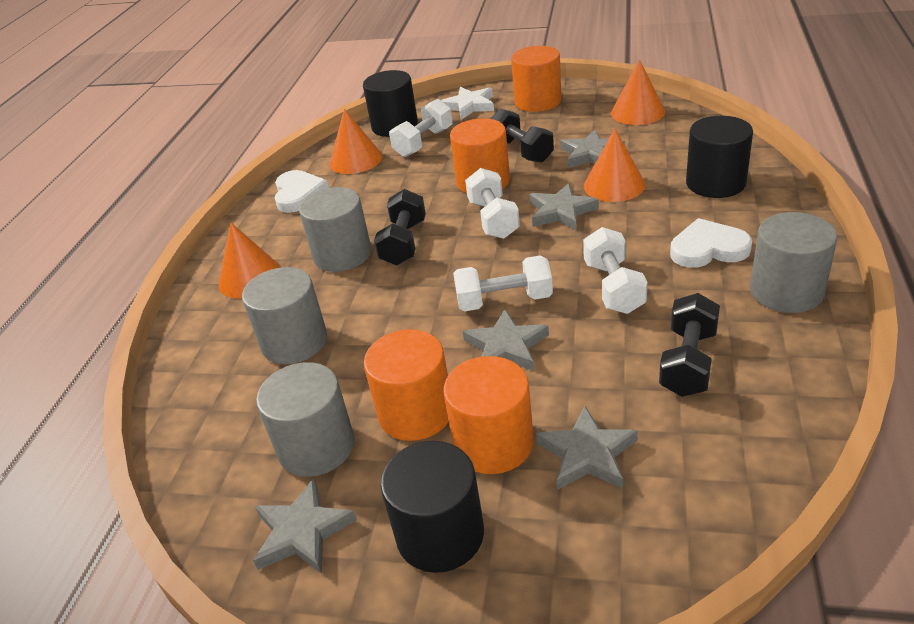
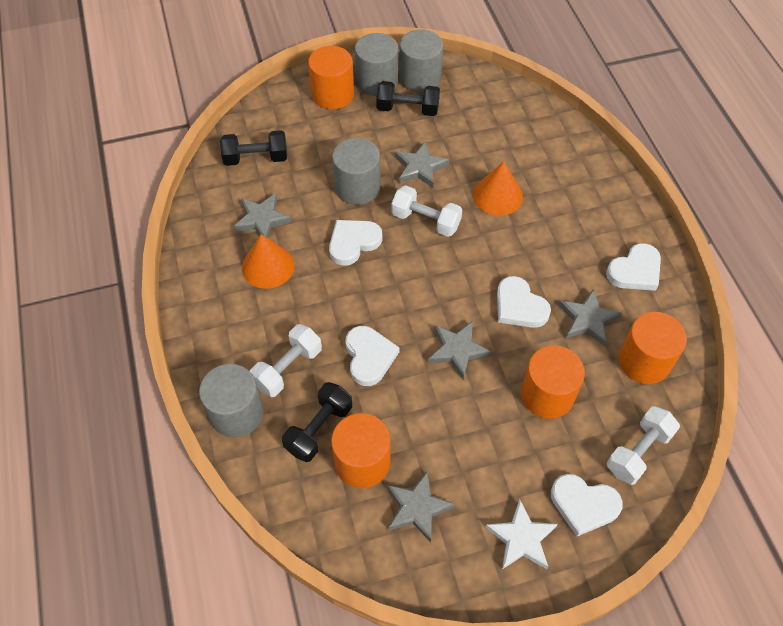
black cylinder: [363,70,418,137] [381,441,484,573] [686,116,753,198] = 3 -> none = 0
orange cone: [218,223,281,299] [330,109,382,174] [584,129,646,202] [611,60,665,125] = 4 -> [242,234,294,289] [473,161,523,216] = 2
white dumbbell: [389,99,453,157] [453,256,553,311] [465,168,520,239] [583,227,648,314] = 4 -> [250,324,322,397] [391,185,462,237] [607,406,680,485] = 3
white heart: [275,170,329,213] [670,218,752,268] = 2 -> [329,220,382,266] [345,326,399,386] [497,276,551,328] [551,474,623,536] [606,243,661,291] = 5

